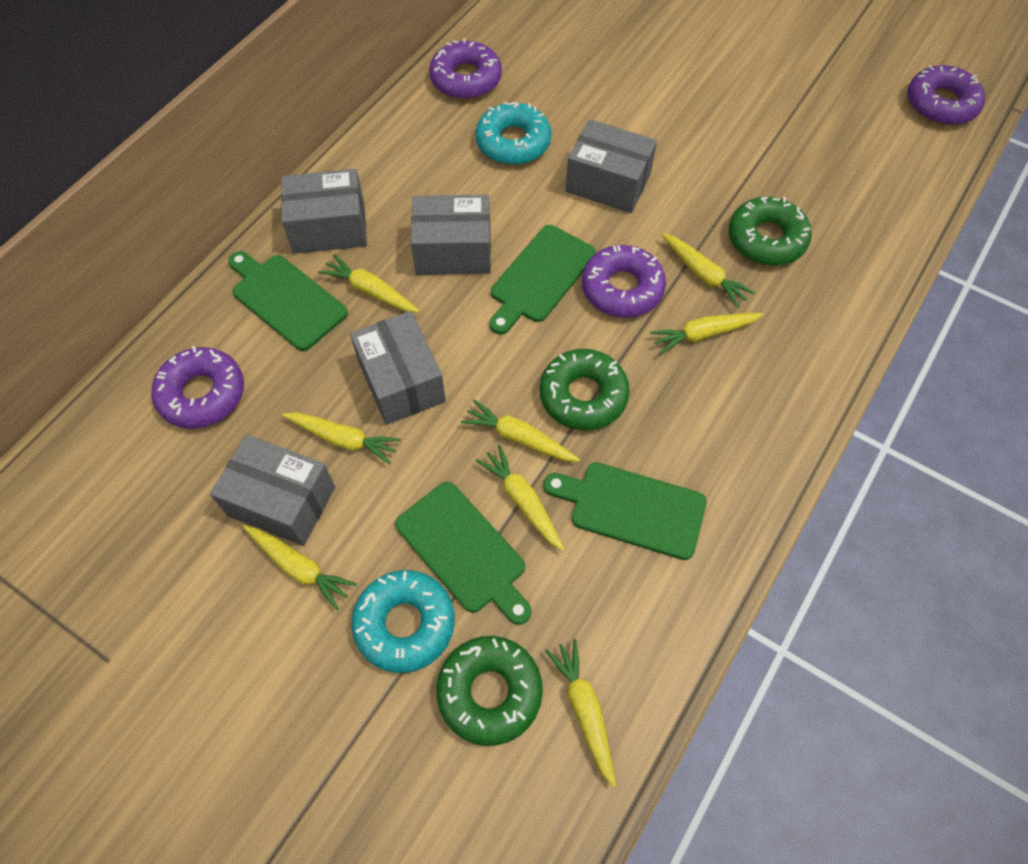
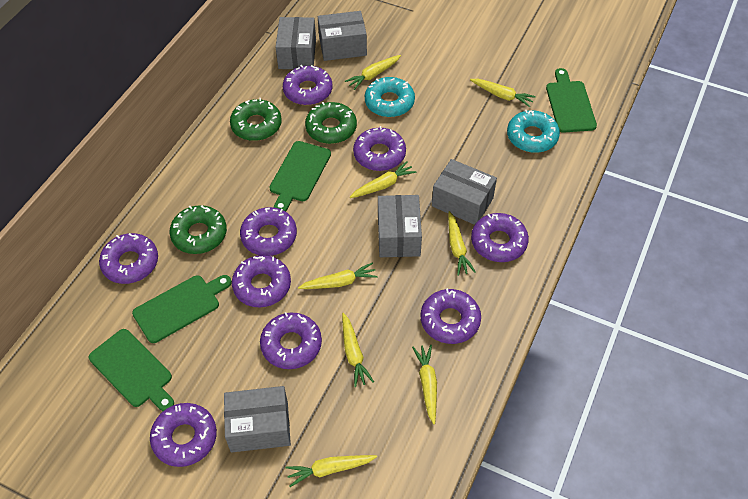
purple donut: [151,346,244,429] [429,38,502,99] [582,245,666,318] [907,65,985,125] = 4 -> [99,233,158,284] [150,403,217,467] [232,255,291,307] [240,207,297,256] [260,312,322,369] [283,65,332,105] [353,126,406,171] [421,288,481,344] [471,213,529,262] = 9

